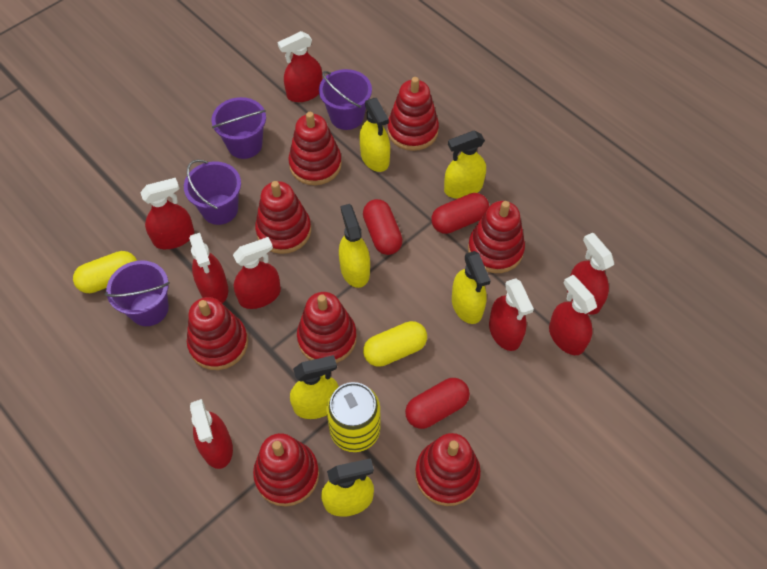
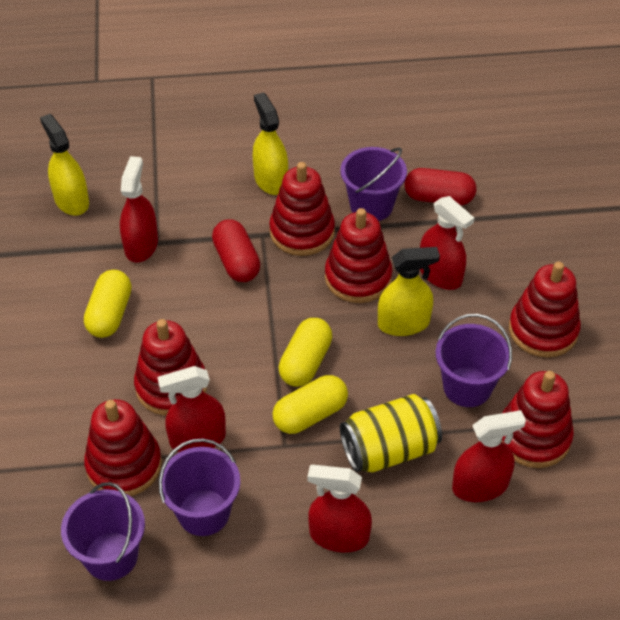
red capsule: [363,199,403,255] [405,378,470,429] [431,193,489,234] = 3 -> [212,219,260,282] [405,168,476,205] = 2
red spray bottle: [140,178,194,249] [189,233,228,304] [190,399,233,469] [233,237,281,309] [278,31,322,102] [489,278,534,351] [549,275,597,355] [567,233,614,315] = 8 -> [120,156,158,262] [157,366,226,452] [307,465,372,552] [420,196,474,290] [452,410,526,502] = 5
red stacking toy: [187,297,248,370] [253,433,319,506] [255,181,311,254] [288,112,342,185] [297,292,357,363] [387,77,439,151] [415,433,481,506] [468,201,525,273] = 8 -> [84,399,162,496] [134,319,207,416] [269,162,335,256] [325,208,392,303] [501,371,574,468] [509,262,581,358] = 6
yellow capsule: [73,251,137,293] [363,321,427,367] = 2 -> [84,270,132,338] [272,375,348,434] [279,318,332,387] = 3
yellow spray bottle: [290,355,339,419] [321,458,374,517] [339,204,370,288] [360,98,390,172] [444,131,486,199] [452,251,491,324] = 6 -> [40,114,89,216] [253,92,288,195] [378,247,440,336] = 3

